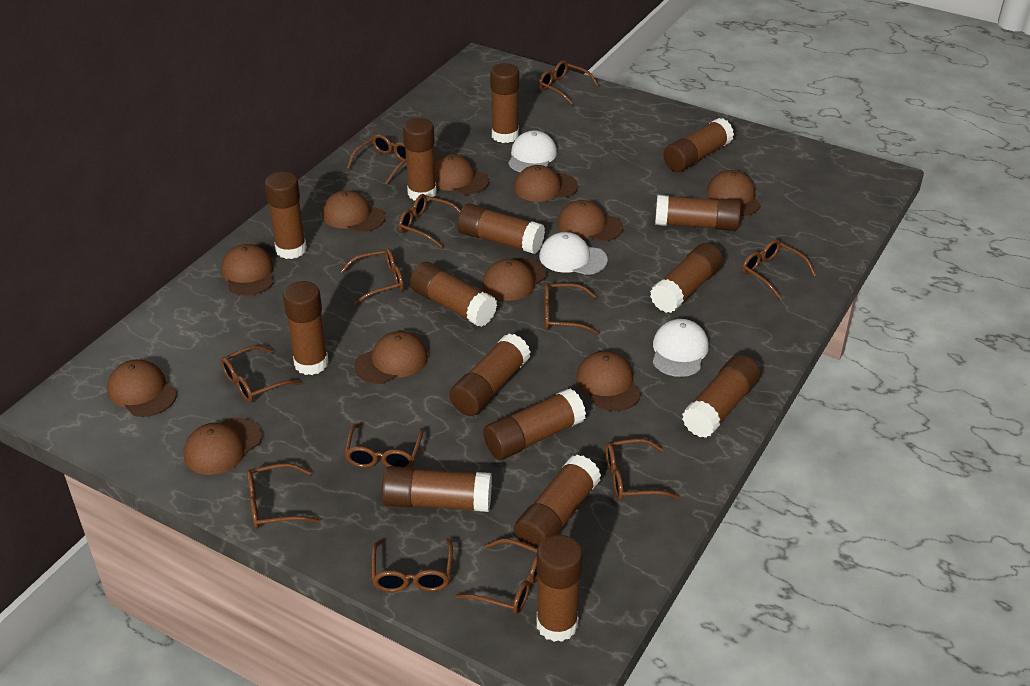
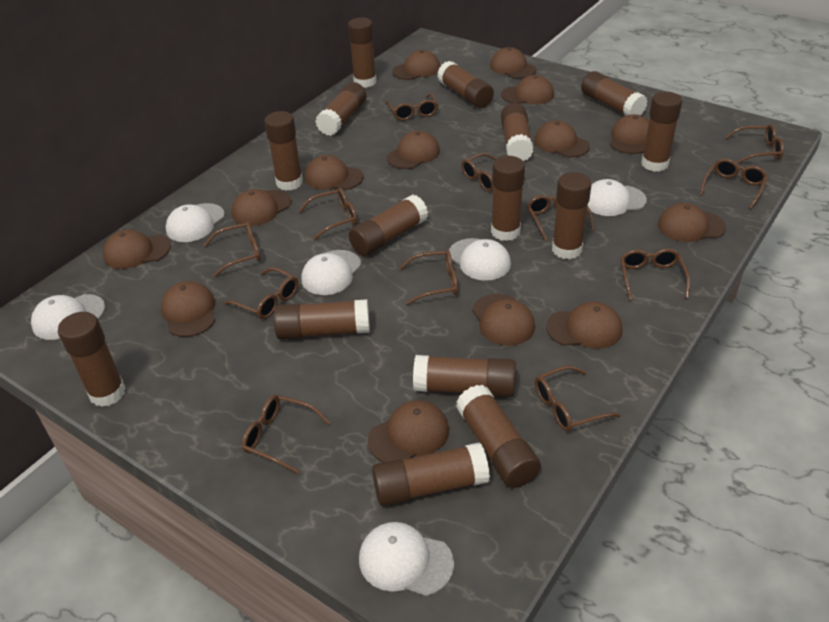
brown cap: [107,359,177,417] [184,418,262,475] [221,244,274,296] [322,190,386,232] [354,331,428,384] [434,154,489,195] [482,258,547,301] [514,165,578,202] [557,200,623,242] [576,351,641,411] [707,170,761,216] = 11 -> [103,230,171,269] [161,281,215,337] [232,189,291,226] [305,155,363,190] [368,400,449,462] [387,130,440,169] [392,50,440,80] [472,294,535,346] [490,47,536,79] [501,75,554,104] [534,120,590,158] [546,301,622,349] [610,114,649,154] [658,203,726,242] = 14
white cap: [508,130,557,172] [539,232,608,275] [653,319,709,377] = 3 -> [31,294,105,340] [166,203,225,242] [301,250,361,295] [359,522,454,596] [449,238,511,281] [588,179,647,216] = 6

